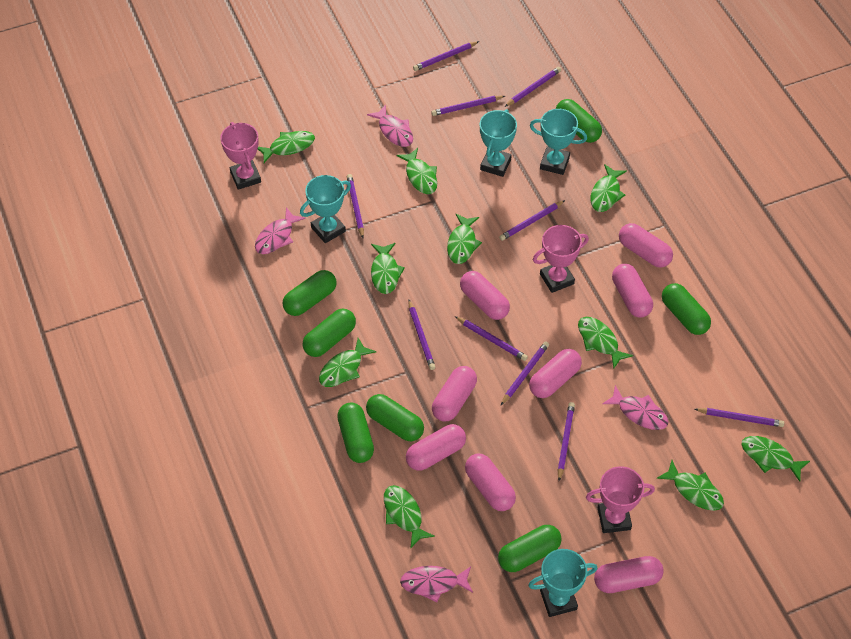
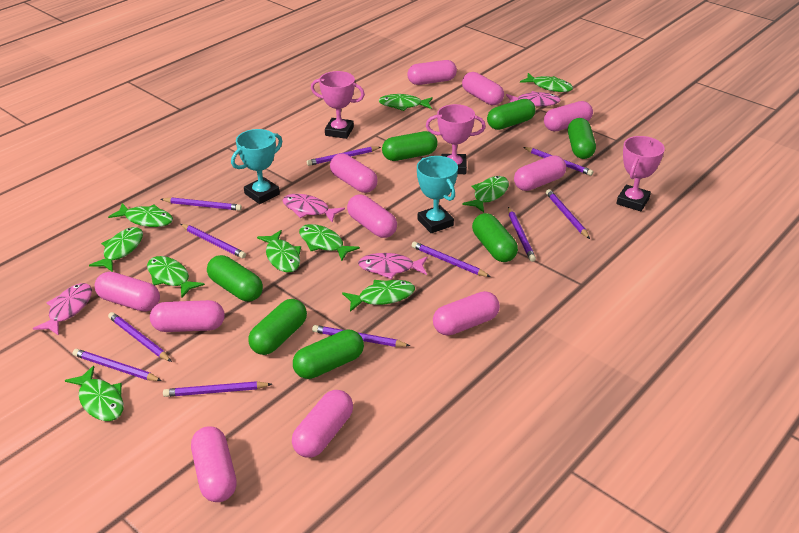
pink capsule: [406,424,466,471] [432,366,477,422] [460,271,510,320] [465,454,516,511] [529,349,582,398] [594,556,664,593] [612,264,653,318] [619,223,673,268] = 8 -> [95,272,160,312] [150,300,224,332] [191,426,236,502] [292,390,353,458] [330,154,378,193] [347,195,397,238] [407,60,457,85] [433,291,500,336] [462,72,504,105] [514,155,566,191] [544,101,593,131] = 11
purple pencil: [347,174,364,238] [408,300,435,370] [413,41,479,71] [431,96,505,116] [455,316,528,361] [499,200,565,241] [501,341,549,405] [505,67,561,107] [558,402,575,481] [695,408,784,427] = 10 -> [73,349,162,381] [108,312,172,362] [161,197,242,211] [163,381,272,397] [181,224,246,258] [307,147,381,166] [312,325,410,347] [412,242,491,277] [508,207,536,262] [523,147,593,176] [546,189,590,239] = 11
turquoise trophy: [300,175,351,243] [480,109,517,177] [528,549,598,617] [530,109,587,175] = 4 -> [231,129,282,204] [417,156,458,233] = 2

